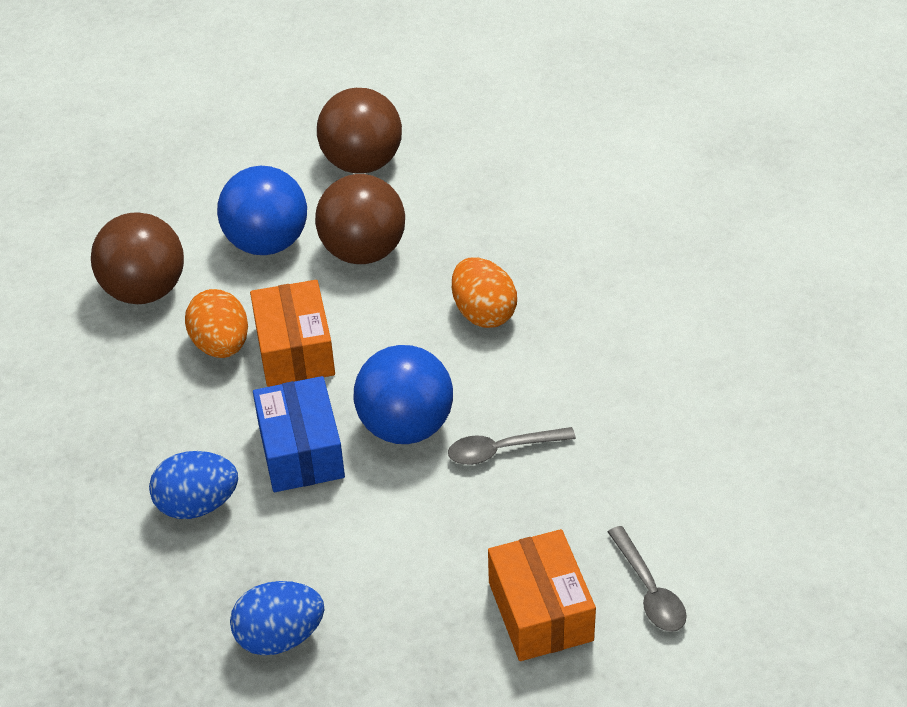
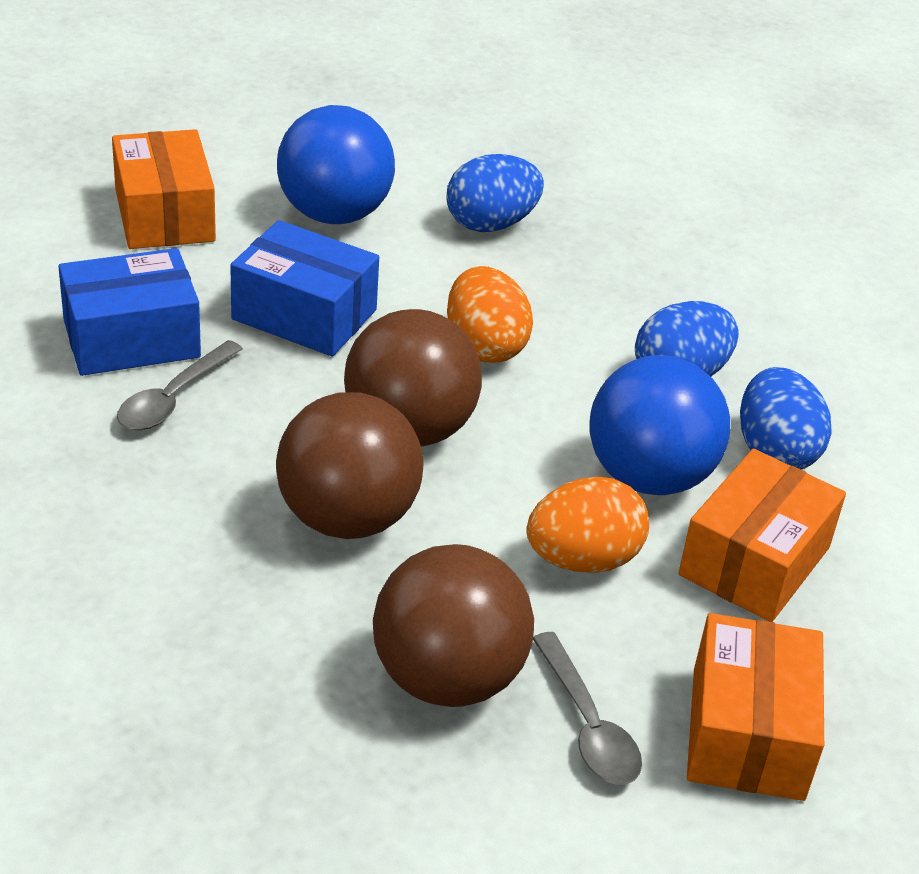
blue box: [253,376,345,492] = 1 -> [58,248,201,376] [230,220,379,356] = 2
blue egg: [149,451,238,519] [230,581,324,655] = 2 -> [446,154,544,232] [635,301,739,376] [740,367,832,469] = 3
orange box: [250,280,335,387] [488,529,596,661] = 2 -> [112,129,216,249] [678,449,846,622] [687,613,824,801] = 3

